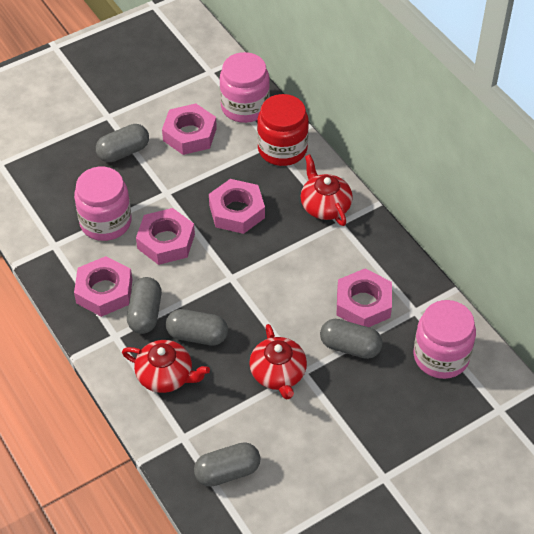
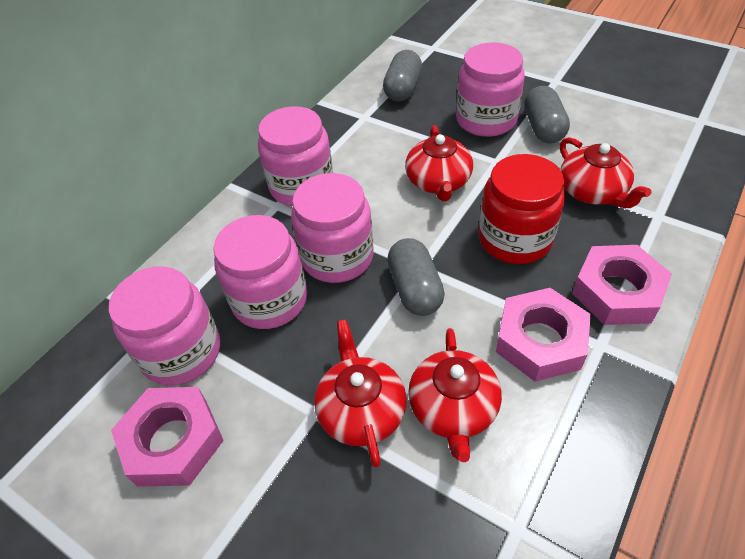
grey capsule: [96,124,149,162] [127,277,162,334] [166,309,228,345] [194,442,261,487] [320,319,383,359] = 5 -> [383,50,422,102] [387,238,445,316] [524,86,570,144] = 3
pink jar: [74,167,132,241] [220,52,270,123] [413,300,476,379] = 3 -> [109,266,220,385] [213,215,307,329] [258,106,333,206] [291,173,374,283] [456,42,525,137] = 5
pink nut: [74,256,132,317] [136,208,195,265] [162,104,217,155] [209,179,265,234] [336,269,392,327] = 5 -> [111,387,224,487] [496,288,591,382] [572,245,672,325] = 3
red teapot: [122,340,210,393] [249,324,307,399] [301,155,353,226] = 3 -> [314,319,407,467] [405,125,473,201] [408,328,502,462] [560,137,651,208] = 4

